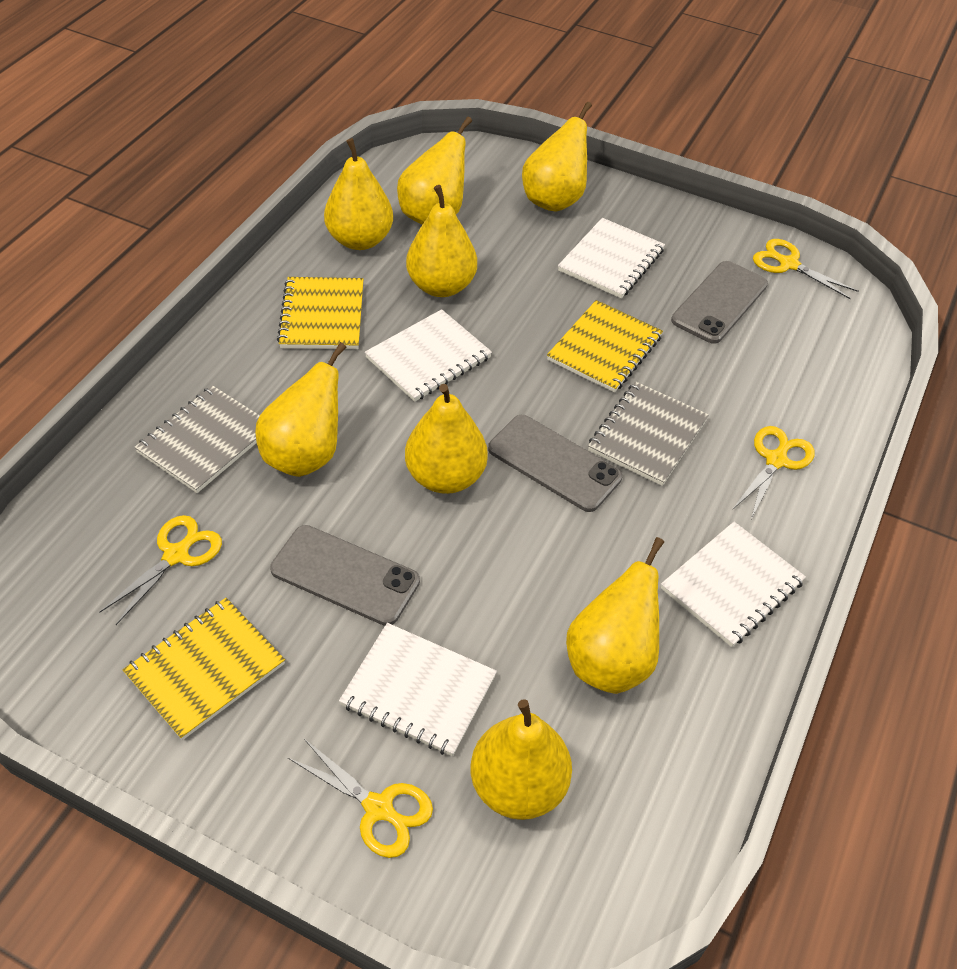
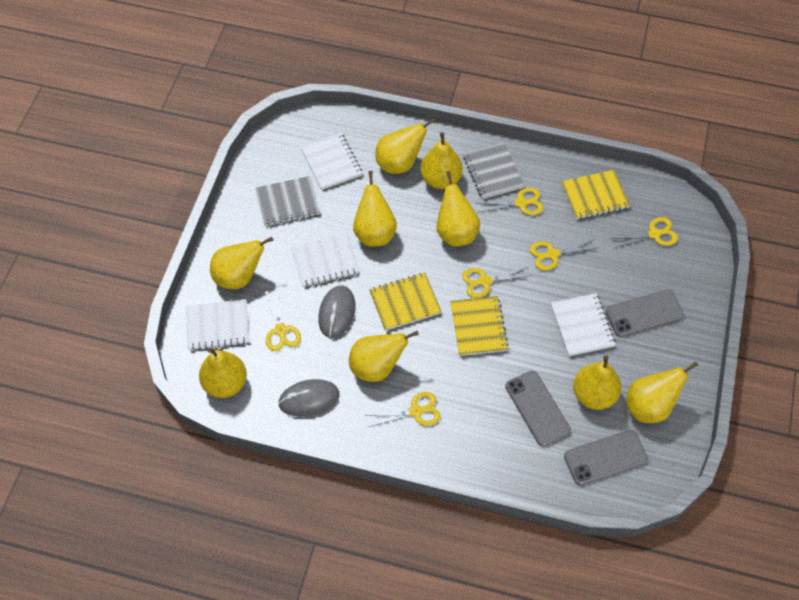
grey mouse: none = 0 -> [278,379,339,417] [318,286,356,338] = 2
yellow pear: [255,342,347,477] [324,138,393,250] [397,117,472,225] [405,384,488,494] [406,185,477,297] [471,699,572,820] [522,102,592,212] [566,537,664,694] = 8 -> [199,348,247,398] [210,237,273,289] [349,331,419,382] [353,171,397,247] [375,118,436,174] [420,132,463,189] [436,171,480,247] [573,355,622,410] [626,361,698,423] = 9
yellow scissors: [99,515,222,625] [288,739,433,858] [732,426,815,519] [753,239,858,300] = 4 -> [266,288,301,351] [365,392,441,427] [462,266,532,298] [477,188,543,215] [530,239,596,271] [610,217,678,248] = 6

